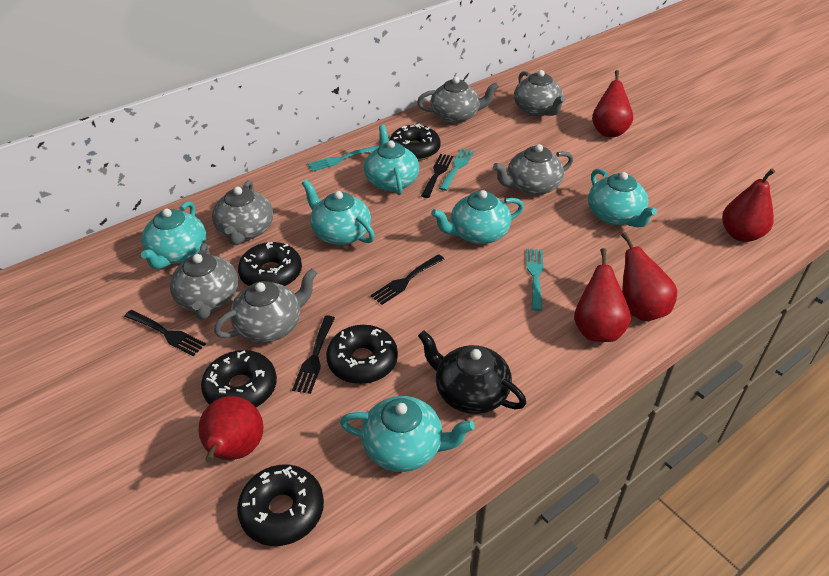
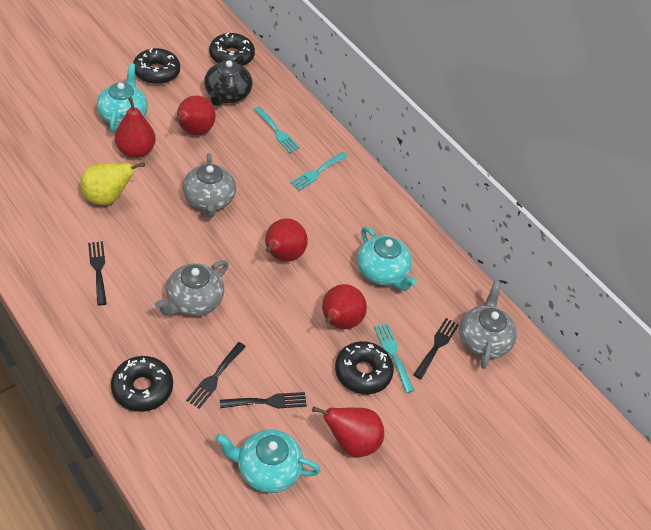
black donut: [201,350,277,407] [237,465,324,546] [238,242,302,286] [326,325,398,384] [389,124,441,161] = 5 -> [111,356,173,412] [133,48,180,85] [209,33,255,66] [335,341,394,394] = 4
grey teapot: [170,243,239,320] [212,180,273,245] [214,269,317,343] [417,77,499,124] [493,144,573,196] [514,70,565,116] = 6 -> [155,260,228,316] [183,153,236,218] [459,281,517,369] = 3
turquoise teapot: [141,201,206,269] [302,179,375,245] [340,396,475,472] [364,125,419,195] [431,190,524,244] [588,169,657,228] = 6 -> [97,63,148,132] [215,430,321,493] [357,227,417,291] = 3
yellow pear: none = 0 -> [80,162,145,205] = 1

